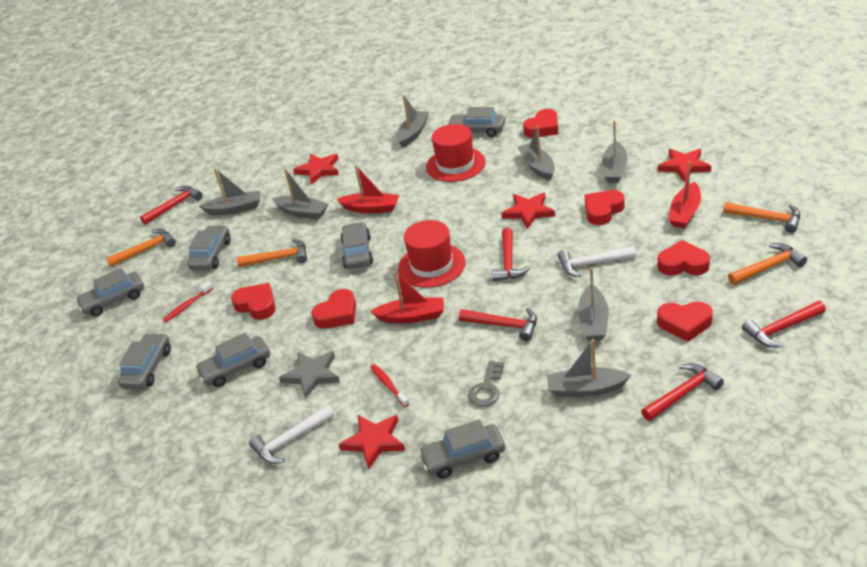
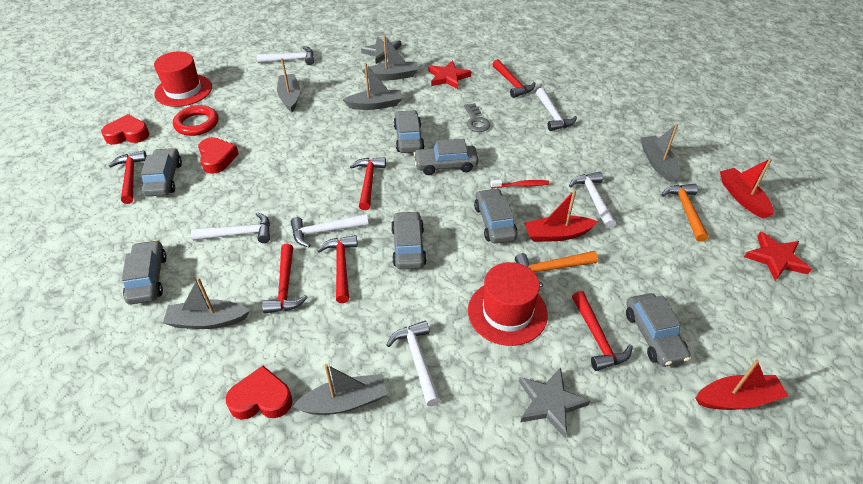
grey boat: [199,168,260,215] [272,169,328,220] [397,95,429,148] [517,126,555,181] [547,339,631,397] [578,267,609,341] [602,120,628,183] = 7 -> [163,277,250,329] [277,58,300,112] [292,364,387,415] [343,63,403,110] [362,35,419,80] [641,124,680,183] = 6
grey star: [279,351,340,399] = 1 -> [361,37,401,64] [519,367,590,438] = 2
orange hammer: [106,229,176,267] [237,239,307,267] [723,202,800,233] [728,243,807,285] = 4 -> [515,251,598,287] [662,184,708,242] = 2
red hammer: [140,186,203,225] [459,308,537,341] [492,228,530,281] [641,363,724,421] [742,301,826,347] = 5 -> [109,151,147,204] [262,244,308,314] [317,235,358,303] [350,158,386,210] [492,59,535,98] [572,291,633,371] = 6
red heart: [231,283,276,320] [311,289,356,329] [523,109,558,138] [585,190,625,225] [657,240,710,276] [657,301,713,342] = 6 -> [101,114,149,145] [198,137,239,174] [226,366,293,420] = 3
red ring: none = 0 -> [173,105,218,136] = 1
red star: [293,154,339,185] [339,415,405,470] [501,193,555,229] [658,149,711,182] = 4 -> [429,60,471,89] [744,231,812,281] = 2
red toothbrush: [163,282,213,322] [370,364,409,407] = 2 -> [491,180,549,188] = 1
white hammer: [249,405,334,464] [558,246,636,277] = 2 -> [191,212,270,243] [256,46,314,65] [290,214,369,247] [387,321,441,406] [536,88,577,131] [569,172,616,229] = 6

